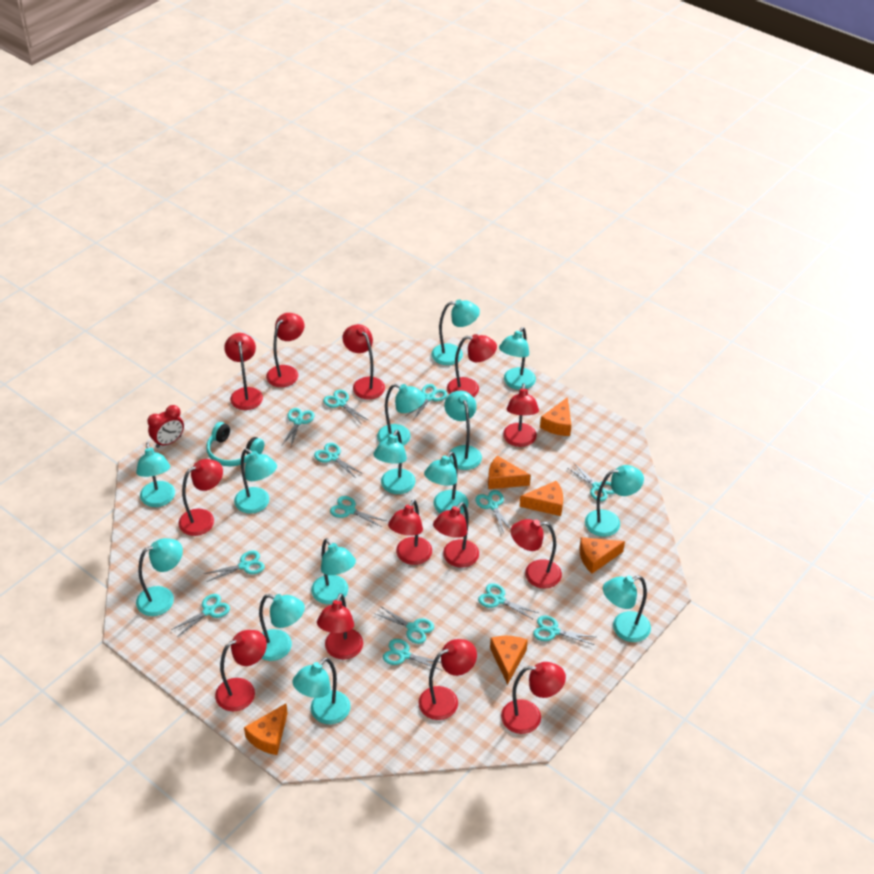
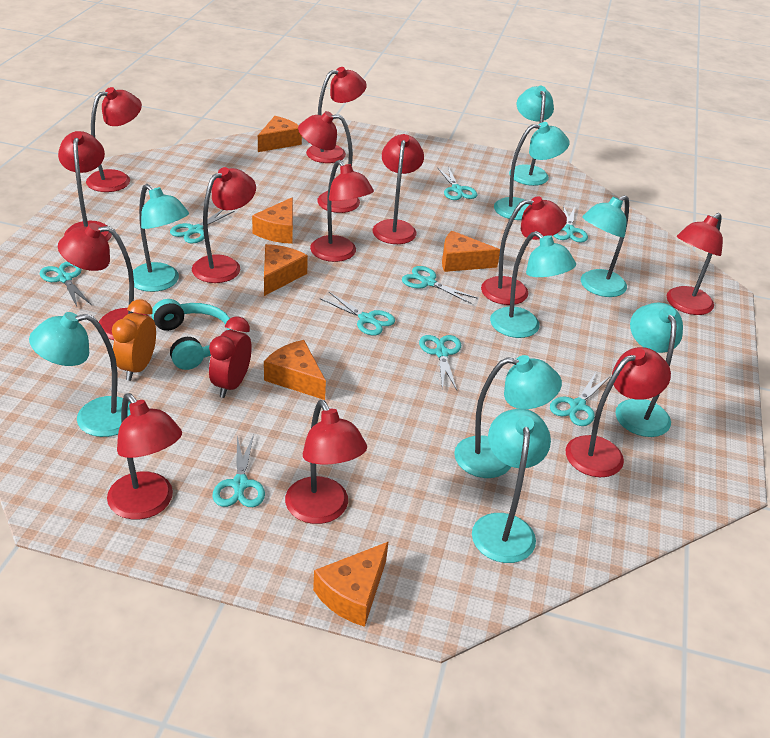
orange clock: none = 0 -> [112,299,156,381] = 1
turquoise lamp: [136,442,175,507] [136,538,183,616] [234,449,277,514] [259,594,305,661] [292,657,350,724] [311,538,356,604] [373,430,415,494] [377,384,426,446] [424,452,469,514] [431,300,480,365] [444,391,482,470] [499,327,536,390] [585,465,644,537] [603,575,651,642] = 14 -> [29,312,131,437] [133,184,189,292] [454,355,562,478] [472,409,551,563] [490,231,576,338] [494,122,570,220] [509,86,554,186] [581,195,629,297] [615,303,683,437] = 9
turquoise scissors: [171,594,230,637] [204,551,265,582] [282,408,314,446] [314,443,363,478] [323,390,368,423] [330,496,386,527] [374,606,434,644] [383,639,443,671] [406,384,447,420] [475,490,511,533] [478,583,538,620] [533,616,595,645] [568,463,615,501] = 13 -> [40,261,92,306] [170,210,235,243] [213,434,265,507] [320,292,395,336] [402,266,478,304] [419,335,461,390] [437,167,477,200] [550,372,609,426] [553,206,588,243] = 9

